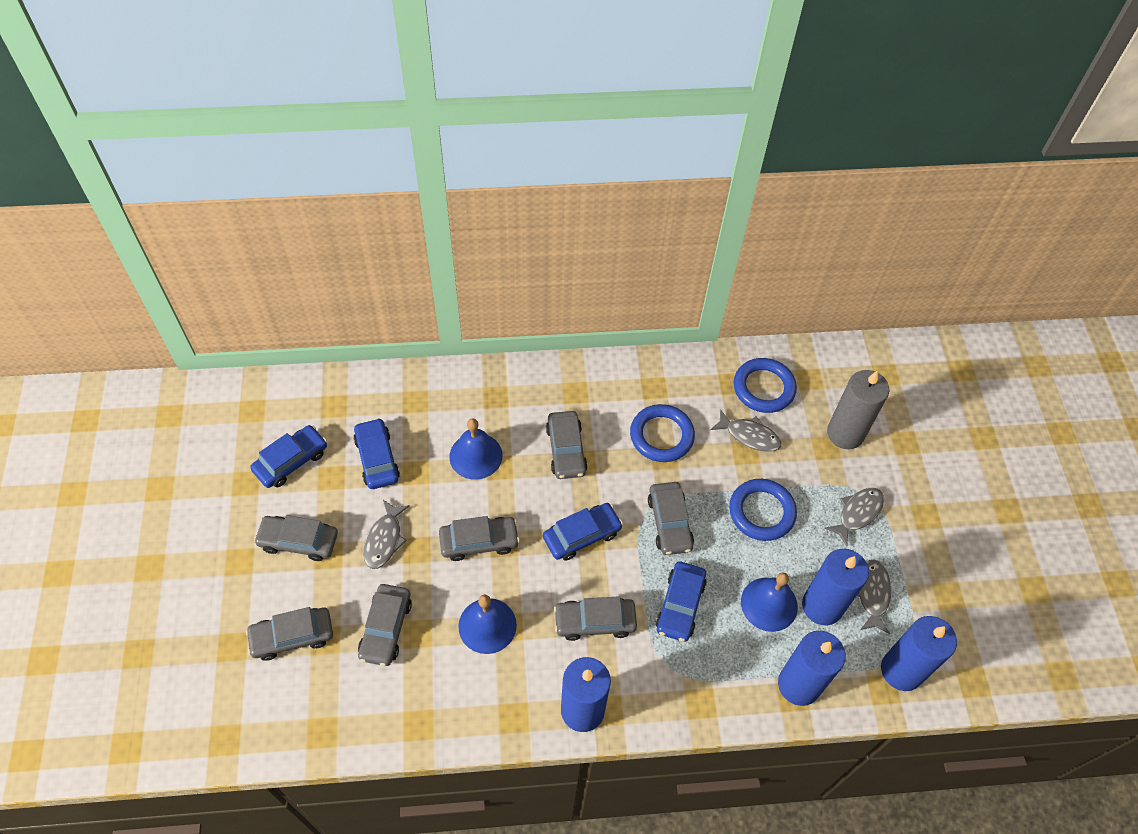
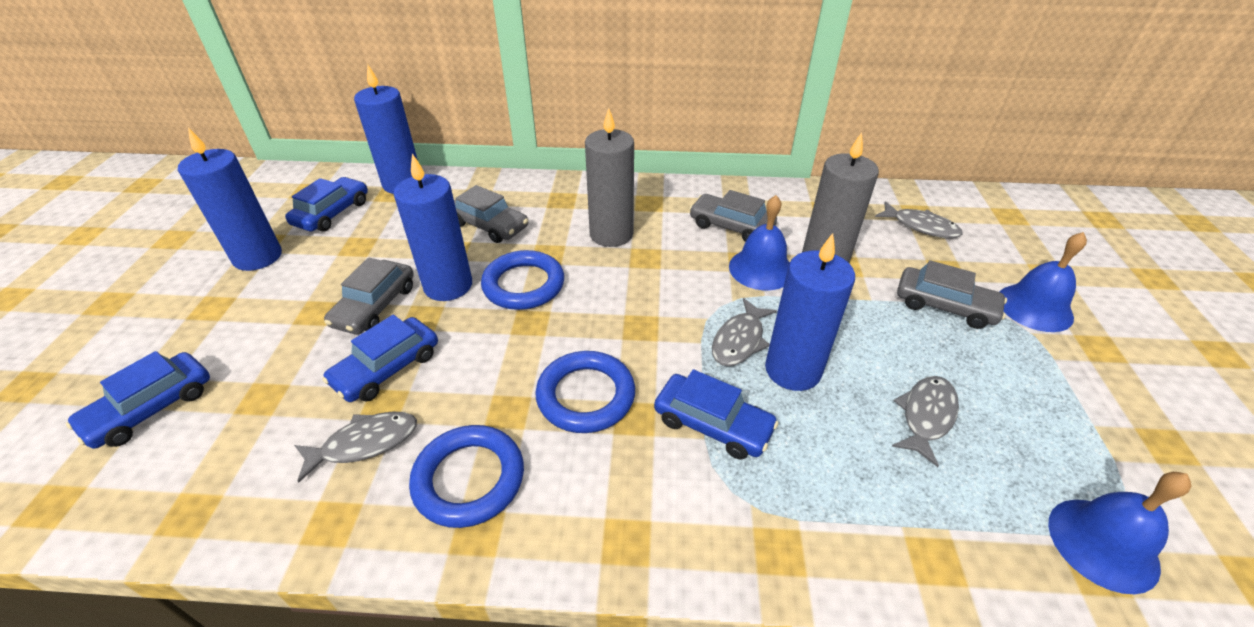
grey candle: [827,370,889,449] = 1 -> [585,108,634,247] [802,132,879,263] = 2
grey car: [246,607,333,661] [254,515,338,561] [358,584,412,666] [439,516,520,561] [546,411,588,479] [554,596,637,641] [648,482,694,555] = 7 -> [324,257,414,335] [454,185,528,243] [689,190,777,242] [897,260,1007,329] = 4

